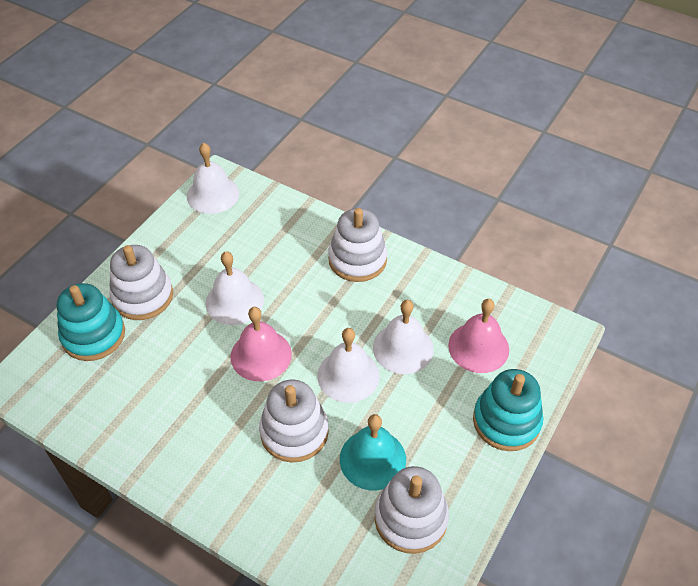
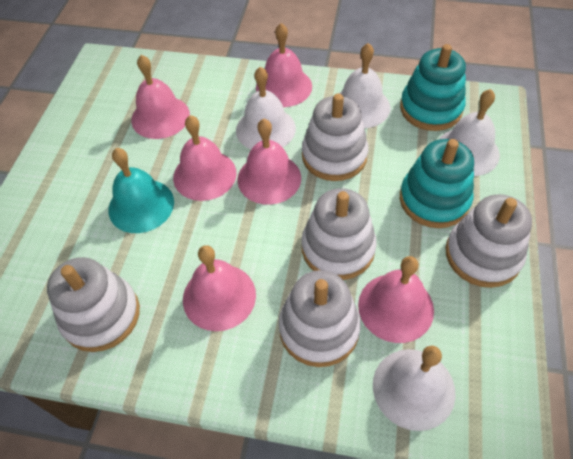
pink bell: [230,307,292,381] [448,299,509,373] = 2 -> [131,55,190,139] [173,115,236,201] [183,245,256,331] [237,119,301,205] [256,23,312,107] [358,256,434,343] = 6
white stacking toy: [109,245,173,320] [259,380,329,463] [328,208,387,282] [375,466,449,554] = 4 -> [47,257,140,352] [278,270,361,367] [302,93,369,181] [302,188,377,280] [446,194,532,288] = 5

